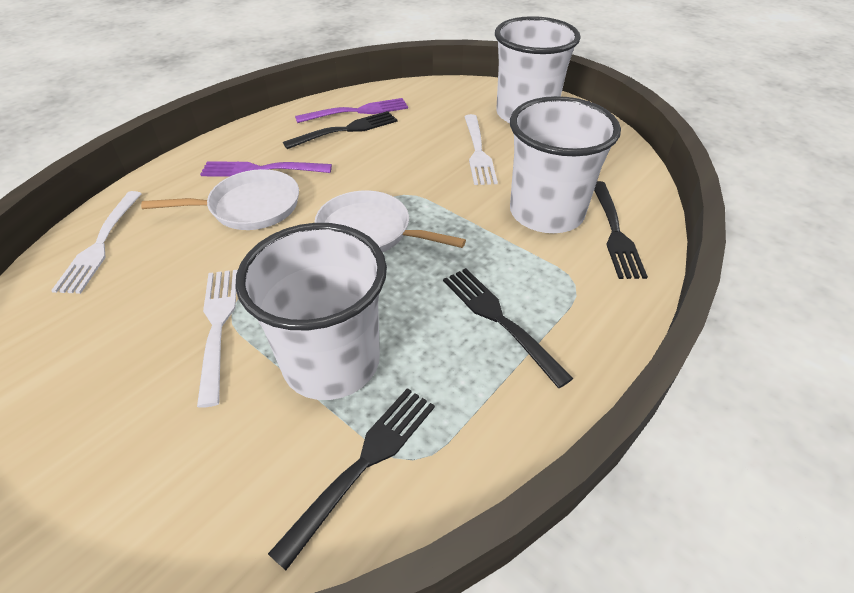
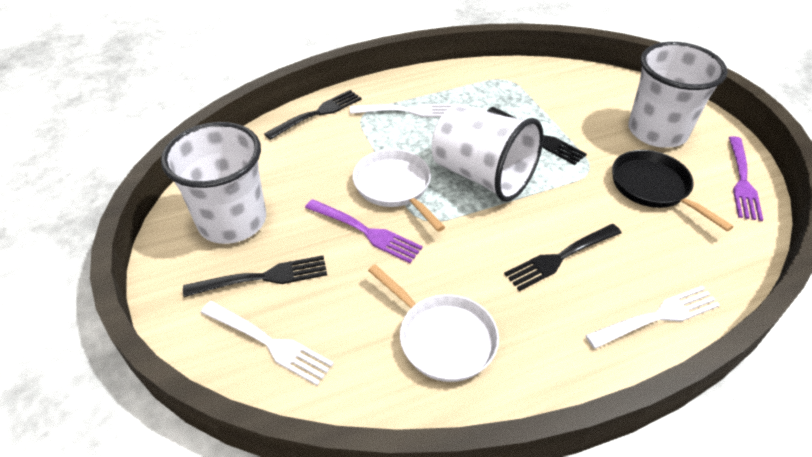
black pan: none = 0 -> [612,150,734,231] = 1

